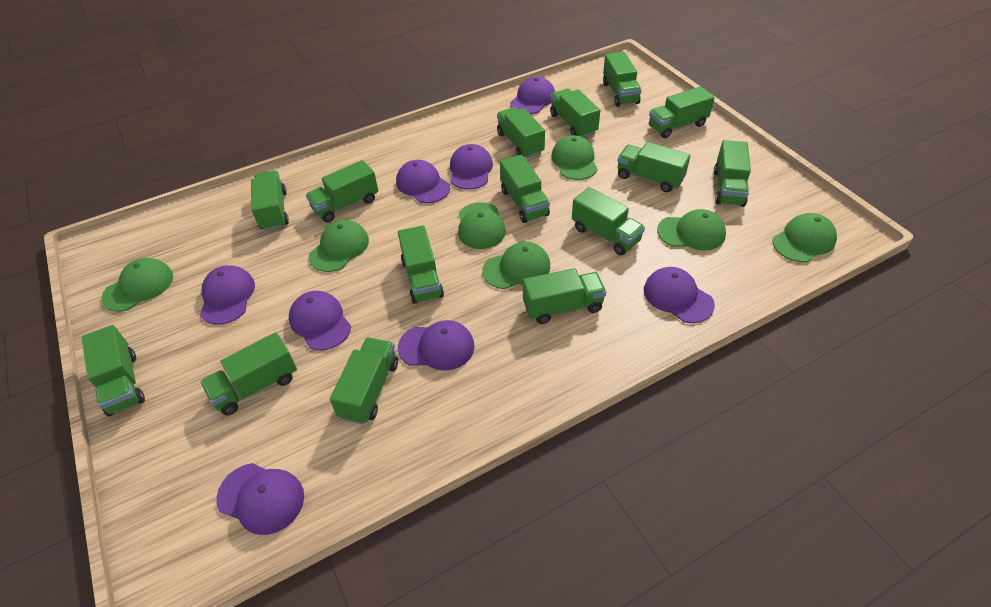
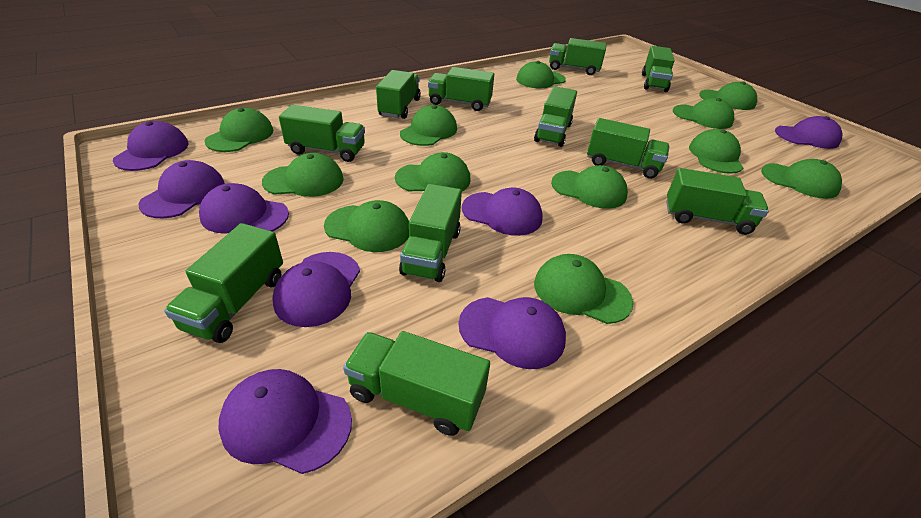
green cap: [101,258,173,312] [309,220,369,272] [458,202,506,249] [482,242,550,289] [551,135,598,180] [657,209,726,250] [772,213,837,262] = 7 -> [205,108,273,152] [262,153,344,197] [324,200,409,252] [395,152,471,191] [400,105,457,146] [516,61,566,88] [534,254,633,324] [551,165,628,209] [673,98,734,129] [689,129,743,174] [699,82,757,110] [761,159,842,199] = 12
green truck: [82,325,145,416] [200,332,297,415] [251,171,289,231] [306,160,378,222] [330,337,398,424] [398,225,444,304] [497,107,545,159] [500,155,550,223] [523,268,606,324] [550,88,600,138] [572,187,645,255] [603,52,642,107] [617,142,691,192] [649,86,715,138] [714,140,751,207] = 15 -> [164,223,283,343] [279,105,365,162] [343,331,490,436] [376,70,421,119] [399,184,462,282] [428,67,494,111] [534,86,577,147] [549,38,607,75] [587,118,669,179] [642,46,675,92] [666,168,769,235] = 11

